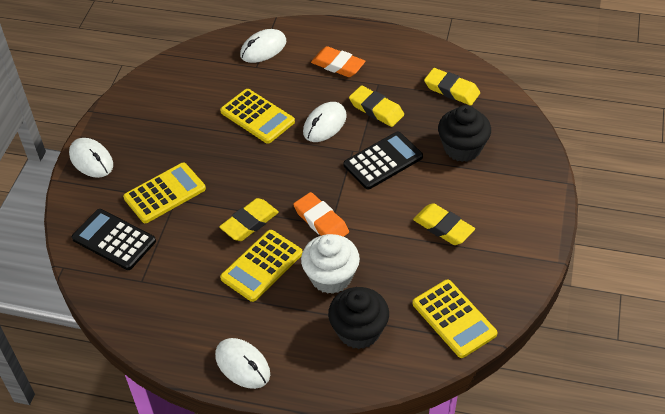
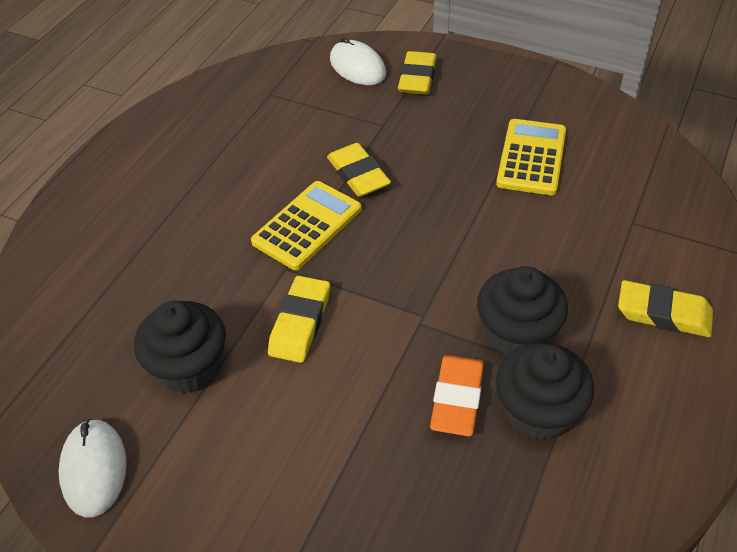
black calculator: [72,209,156,270] [343,132,423,190] = 2 -> none = 0
black cupcake: [328,287,389,349] [438,105,491,162] = 2 -> [134,301,226,394] [477,266,568,356] [496,342,594,440] = 3
orange eraser: [293,192,349,237] [311,46,365,77] = 2 -> [430,355,484,436] = 1
white cupcake: [301,234,360,294] = 1 -> none = 0
white mouse: [69,138,113,178] [215,338,270,389] [240,29,286,63] [303,102,347,142] = 4 -> [59,419,127,518] [330,37,386,85] = 2
yellow calculator: [123,163,206,223] [220,89,295,144] [220,230,303,302] [413,280,498,358] = 4 -> [251,181,362,270] [496,119,566,195] = 2

